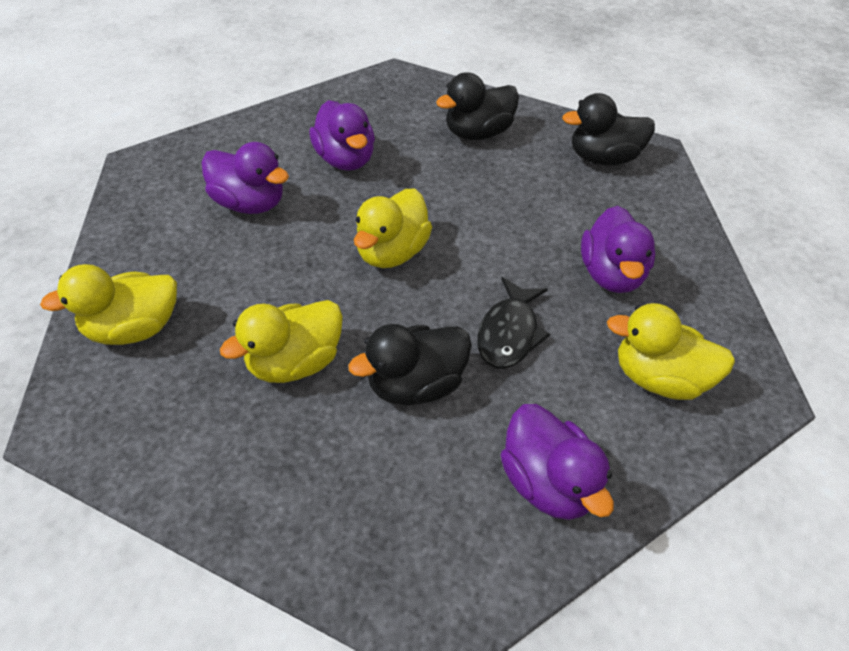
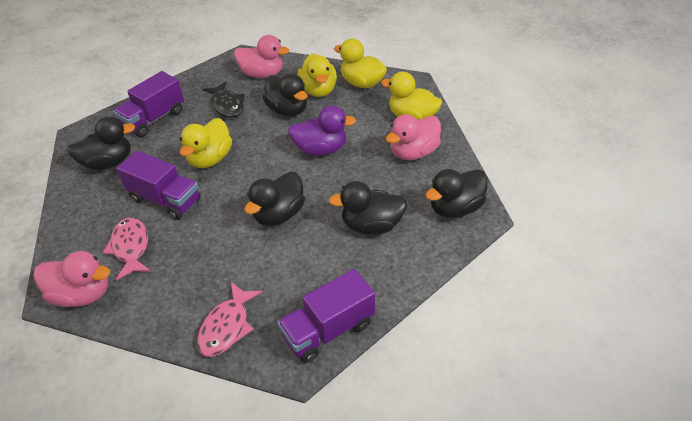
black duck: [348,324,472,405] [436,72,519,140] [562,93,655,165] = 3 -> [67,116,135,170] [244,172,305,226] [263,73,307,117] [329,181,407,235] [425,169,488,218] = 5
pink duck: none = 0 -> [33,251,110,307] [234,35,289,78] [386,114,441,160] = 3
pink fish: none = 0 -> [103,217,151,281] [197,282,262,357] = 2
purple duck: [202,142,289,214] [309,100,375,171] [501,404,614,520] [581,206,655,293] = 4 -> [288,105,357,156] = 1
purple truck: none = 0 -> [113,71,184,137] [116,150,201,220] [277,269,375,363] = 3

